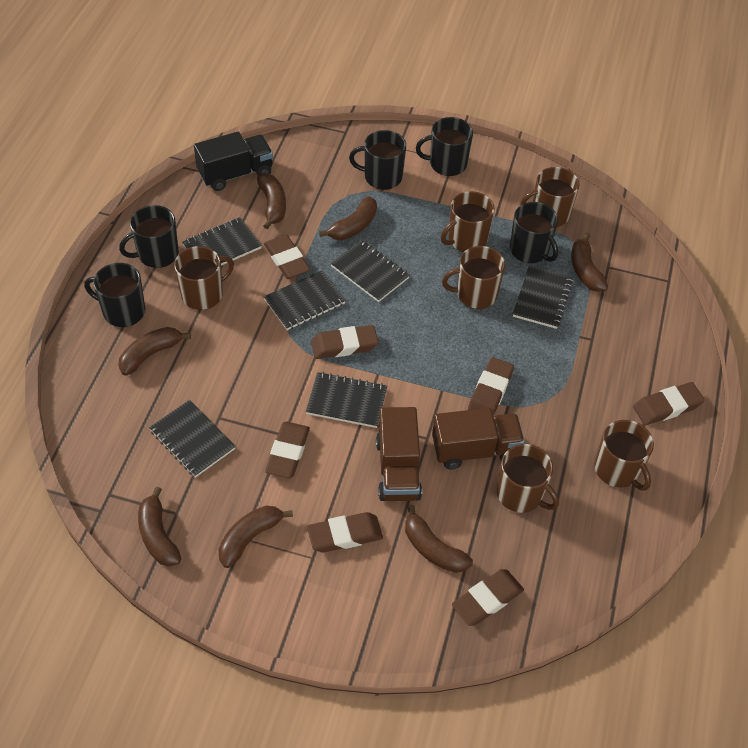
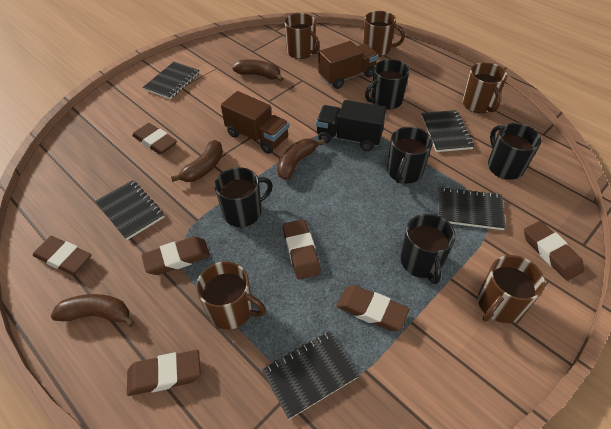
black notebook: [149,400,236,478] [182,217,262,266] [264,270,346,330] [306,372,387,428] [331,240,410,302] [513,265,573,329] = 6 -> [95,180,164,240] [143,62,200,99] [262,331,360,420] [421,110,474,152] [438,187,506,230] = 5
brown banana: [119,327,191,375] [138,487,181,566] [219,506,293,568] [257,173,286,229] [319,196,377,240] [405,504,473,573] [571,233,608,292] = 7 -> [51,294,135,327] [171,140,223,182] [232,59,284,81] [277,139,325,180] = 4
brown mug: [174,246,234,310] [441,191,495,252] [442,246,505,309] [497,444,559,513] [520,167,579,227] [594,420,654,491] = 6 -> [196,262,266,329] [284,13,319,59] [363,11,405,57] [462,62,507,113] [478,255,545,323] = 5

